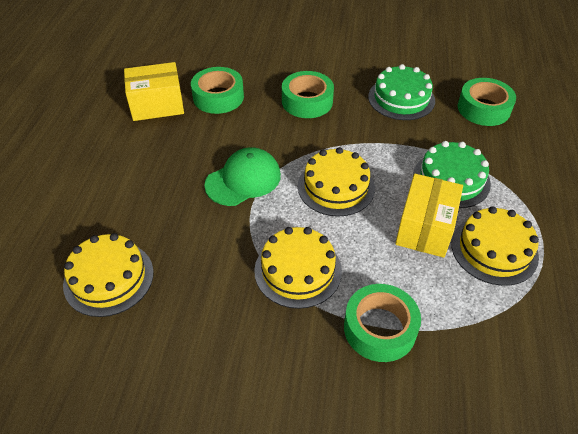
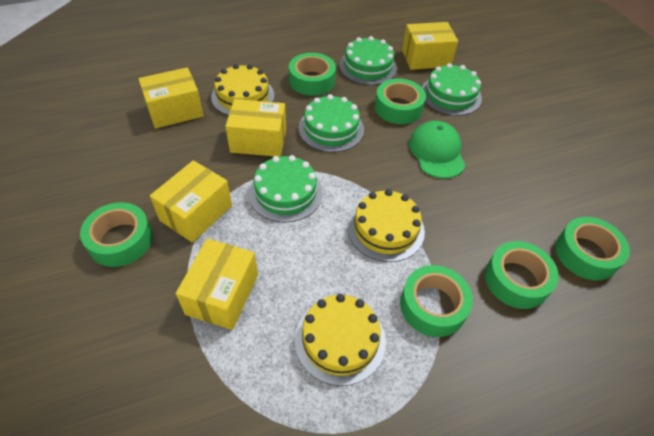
green cake: [368,64,435,120] [413,141,491,208] = 2 -> [249,155,323,222] [298,94,364,152] [339,36,397,85] [422,63,482,116] = 4
green tape: [191,67,244,114] [282,71,334,118] [344,284,421,362] [458,78,516,126] = 4 -> [80,202,153,267] [289,53,336,96] [375,78,426,124] [400,265,473,337] [485,241,559,309] [555,217,630,280] = 6
yellow box: [124,62,184,121] [395,174,463,258] = 2 -> [138,67,203,129] [150,160,232,243] [176,239,258,330] [225,99,286,157] [402,22,458,70] = 5
yellow cake: [63,233,154,317] [254,227,342,309] [298,147,375,217] [451,206,539,286] = 4 -> [211,64,274,116] [295,294,386,386] [347,189,425,262] = 3

